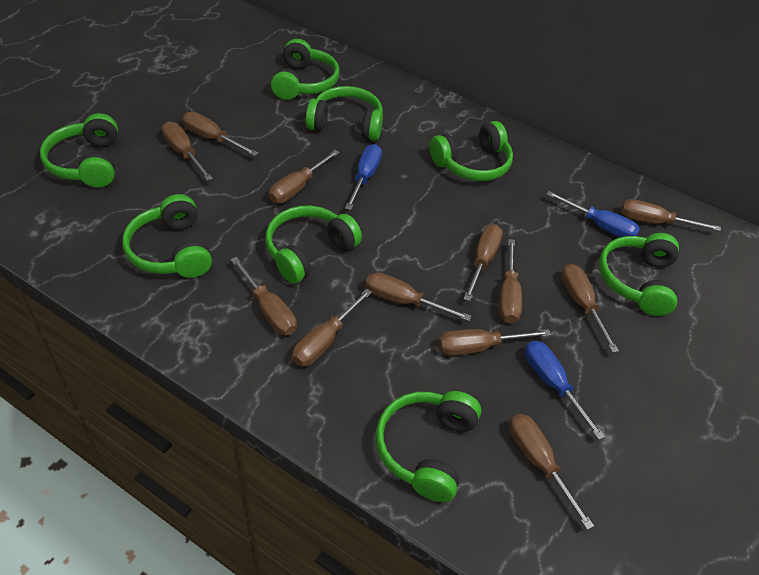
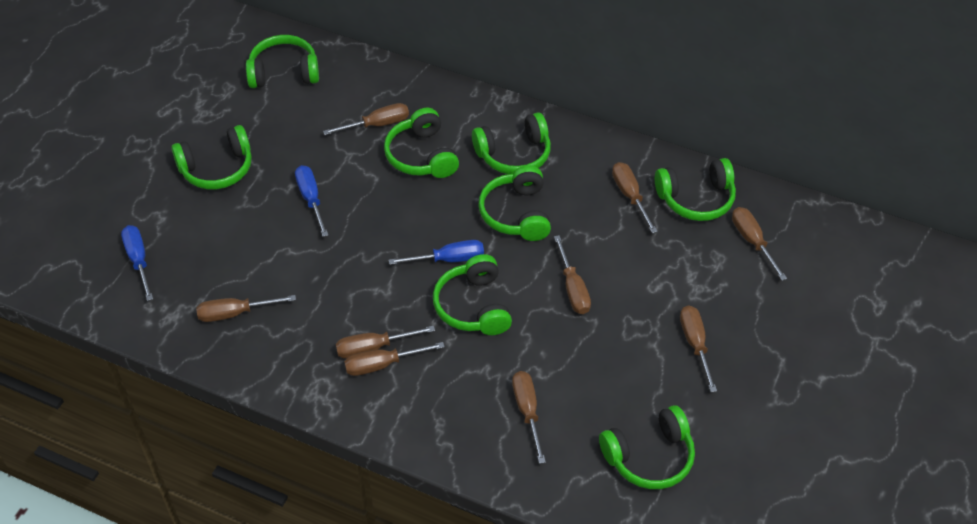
brown screwdriver: [162,121,213,181] [182,112,258,156] [230,257,297,335] [269,150,340,203] [292,289,372,367] [365,272,471,321] [439,329,551,356] [464,224,503,301] [499,239,522,323] [509,414,594,530] [561,264,619,353] [621,199,721,231] = 12 -> [196,295,296,322] [323,103,409,135] [336,326,435,359] [344,342,445,376] [512,371,546,464] [554,235,591,314] [612,162,658,233] [680,306,717,392] [732,207,787,281] = 9

